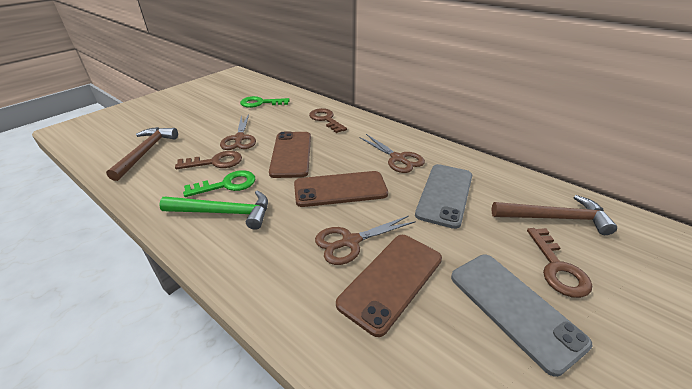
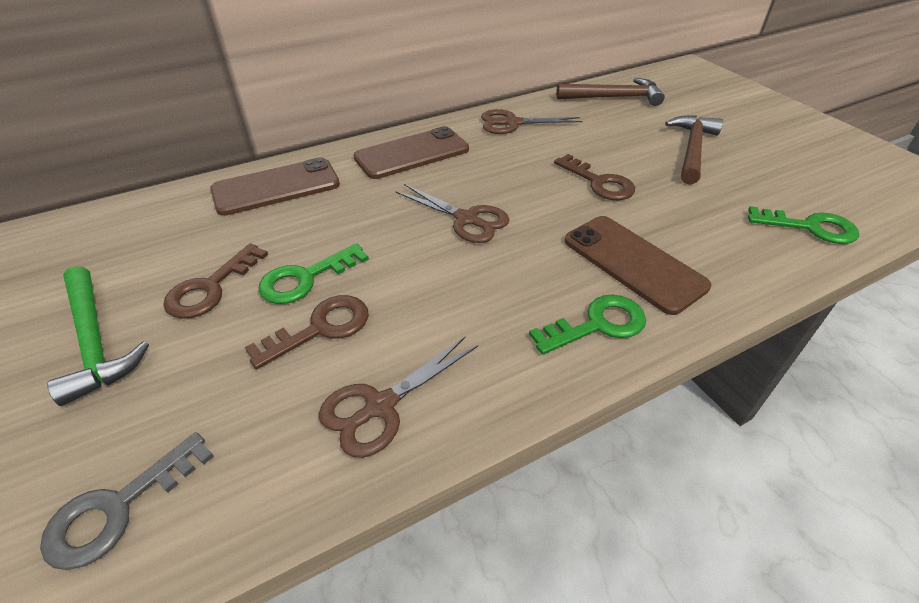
green key: [183,170,255,197] [240,96,290,108] = 2 -> [259,244,369,304] [529,294,646,354] [748,206,859,244] = 3
grey key: none = 0 -> [40,432,214,570] = 1
grey phone: [415,164,472,229] [451,255,592,377] = 2 -> none = 0

